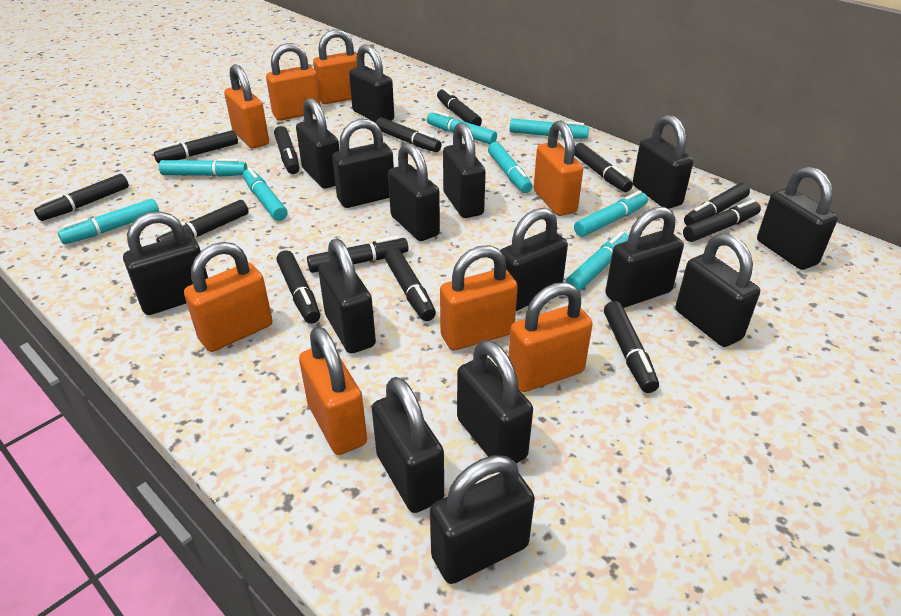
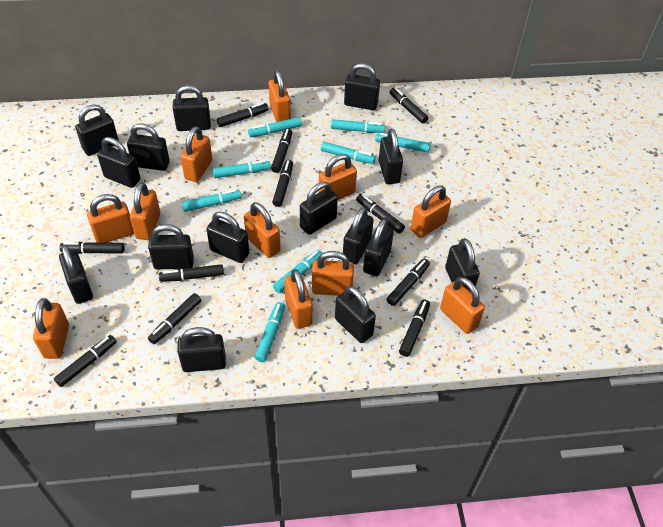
black marker: [34,174,129,221] [154,130,238,164] [156,200,249,242] [274,126,299,174] [276,250,320,324] [307,236,408,273] [376,117,442,152] [385,248,436,321] [437,88,482,126] [574,143,633,192] [604,301,659,393] [683,199,761,242] [684,183,750,226] = 13 -> [54,335,116,387] [60,242,125,254] [148,293,201,344] [159,264,224,282] [217,103,269,127] [271,129,292,173] [272,160,293,207] [356,194,405,234] [387,259,430,306] [390,88,428,123] [399,299,430,357] = 11
orange padlock: [184,242,273,352] [224,64,269,149] [266,43,321,121] [299,327,367,455] [313,29,357,104] [440,245,518,351] [508,282,593,392] [534,120,583,216] = 8 -> [33,298,69,359] [87,194,134,243] [130,182,161,240] [181,126,212,182] [244,202,281,258] [269,70,291,122] [284,269,312,329] [312,251,354,296] [318,154,357,200] [411,186,451,238] [440,277,485,334] = 11

